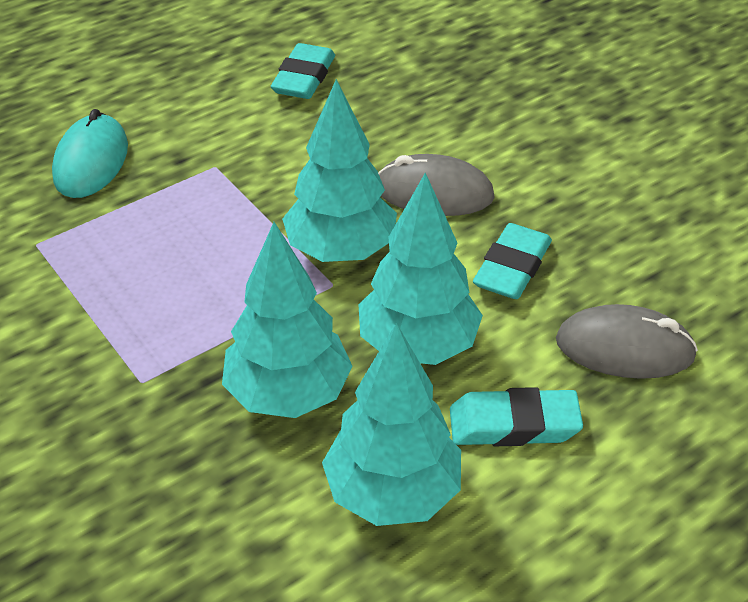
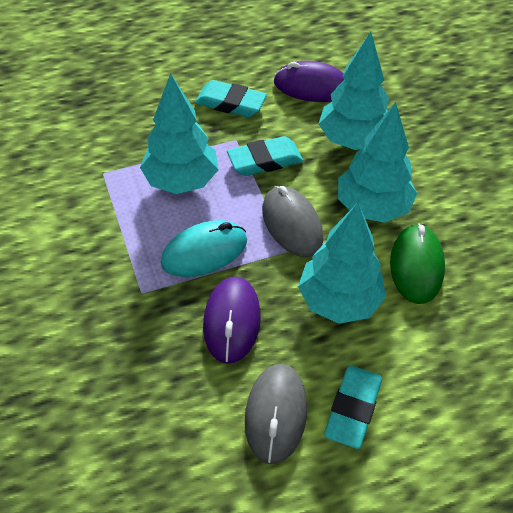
green mouse: none = 0 -> [390,223,445,304] = 1
purple mouse: none = 0 -> [203,276,261,364] [274,61,345,102] = 2

